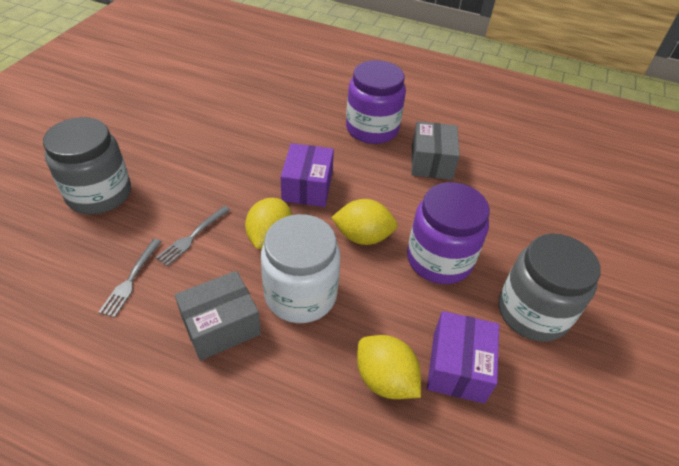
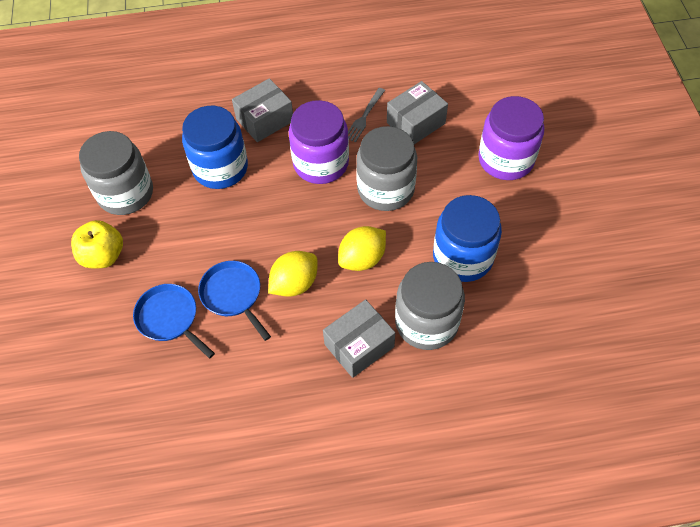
blue jar: none = 0 -> [182,106,248,189] [433,195,502,282] = 2
blue pan: none = 0 -> [133,284,215,358] [198,261,271,341] = 2
grey box: [175,271,261,361] [411,121,460,180] = 2 -> [232,78,293,142] [323,299,395,378] [387,81,448,144] = 3
grey fork: [98,239,162,318] [156,206,230,266] = 2 -> [348,88,385,142] = 1
grey jar: [43,117,131,214] [499,233,601,342] = 2 -> [79,131,153,215] [356,126,417,211] [395,262,465,350] = 3
purple box: [281,143,334,207] [427,311,499,404] = 2 -> none = 0
white jar: [261,214,340,323] = 1 -> none = 0
yellow apple: none = 0 -> [71,220,123,268] = 1
yellow lemon: [245,198,292,249] [331,199,397,245] [357,335,421,399] = 3 -> [268,251,318,297] [338,226,386,271] = 2

